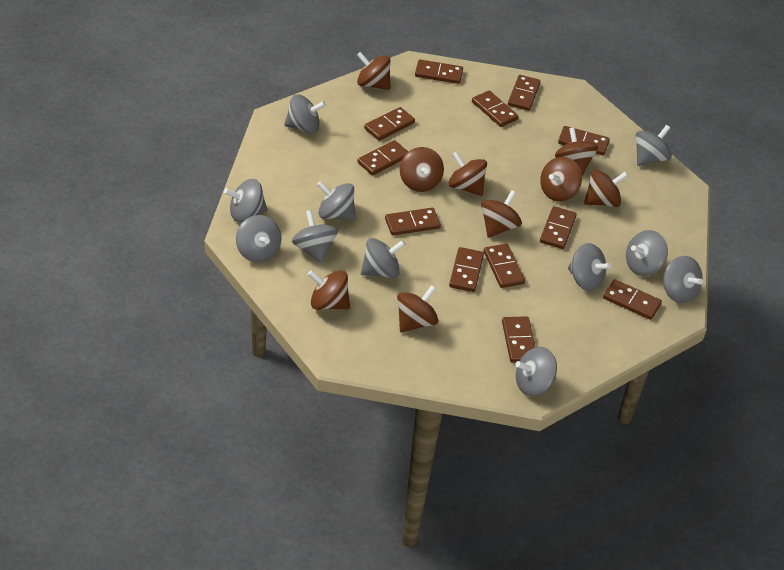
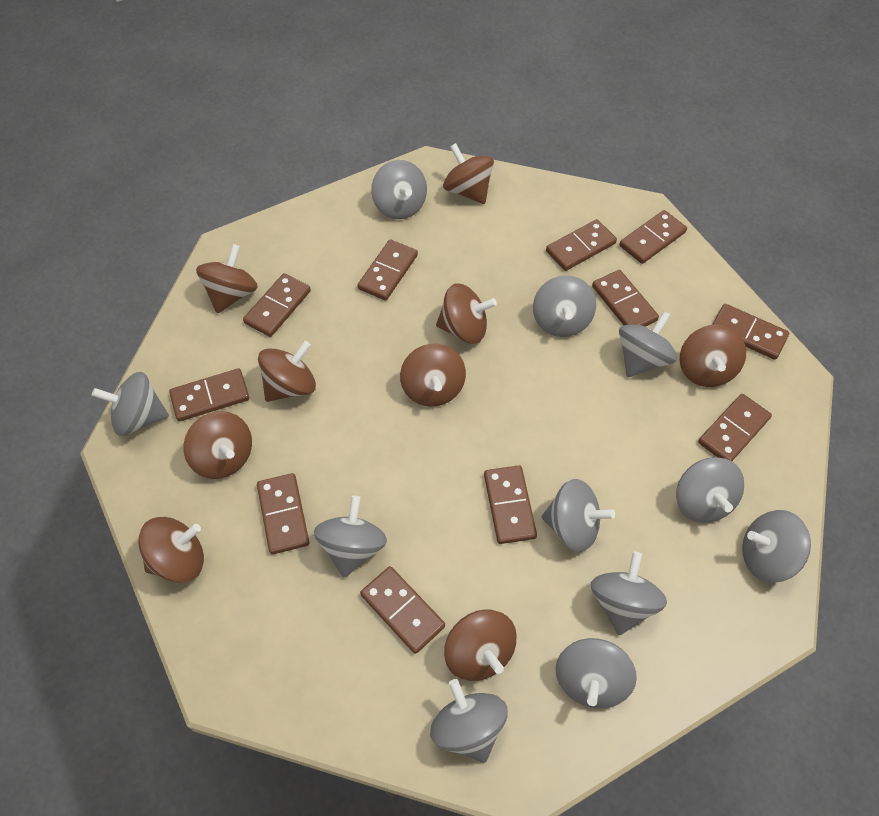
brown domino: [357,140,408,175] [364,107,415,141] [385,208,441,235] [415,60,463,84] [449,247,484,292] [472,90,519,127] [484,244,525,288] [502,316,536,362] [508,75,541,111] [540,206,577,249] [558,126,610,156] [603,279,662,320] = 12 -> [169,368,249,421] [243,273,311,337] [257,473,309,554] [357,239,418,300] [360,566,445,654] [484,465,537,544] [546,219,617,271] [592,270,659,327] [619,210,687,264] [698,394,772,461] [712,304,789,360] = 11

